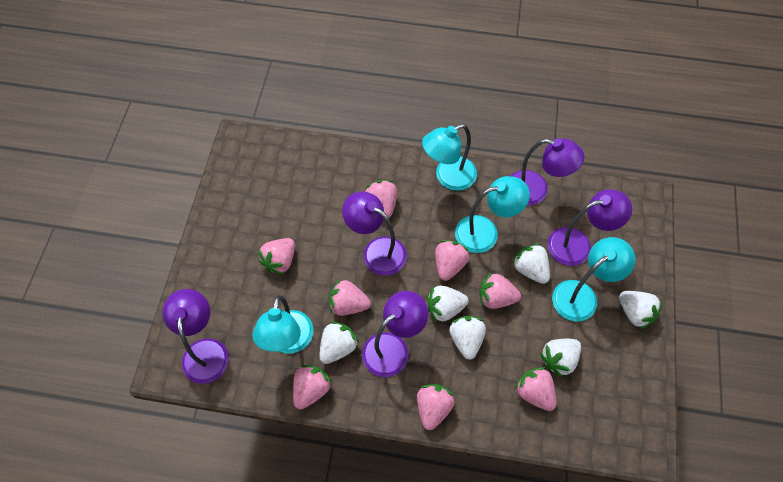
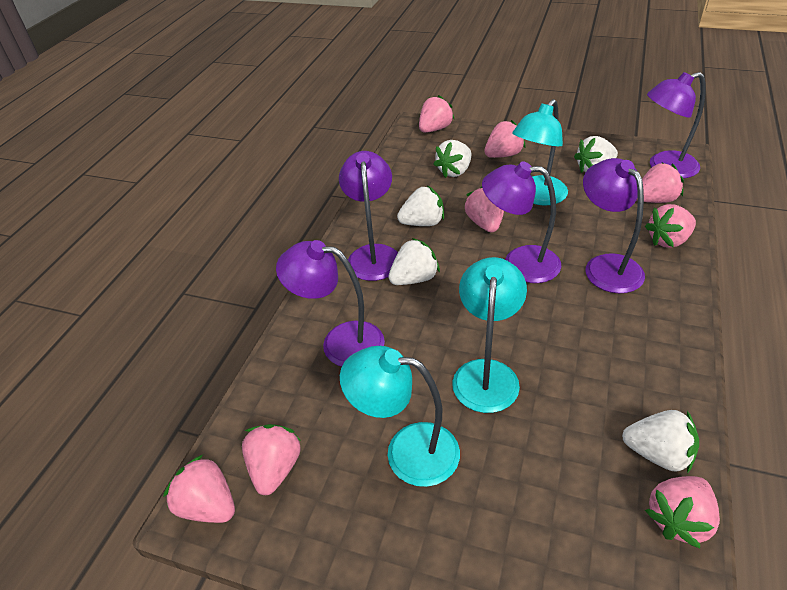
turquoise lamp: [252,296,313,354] [422,124,477,191] [455,176,530,253] [552,237,636,322] = 4 -> [340,346,460,487] [452,257,527,413] [512,99,568,205] = 3
white strawberry: [319,321,359,364] [427,286,469,322] [449,316,486,360] [512,243,550,284] [540,339,581,378] [619,291,662,330] = 6 -> [388,238,440,285] [397,186,444,226] [434,140,471,178] [574,136,618,173] [622,410,699,473] = 5

